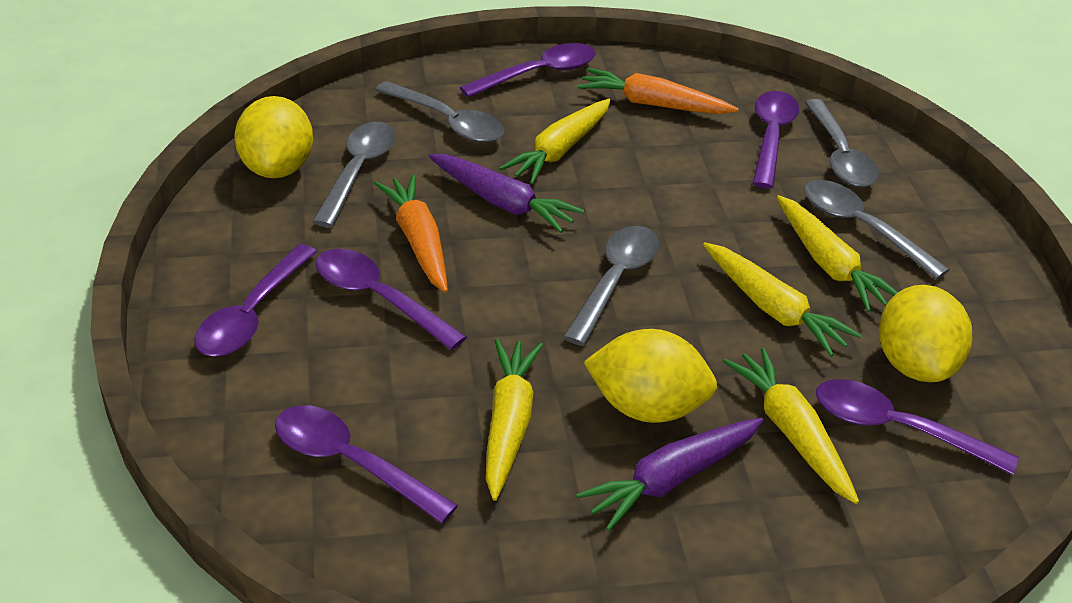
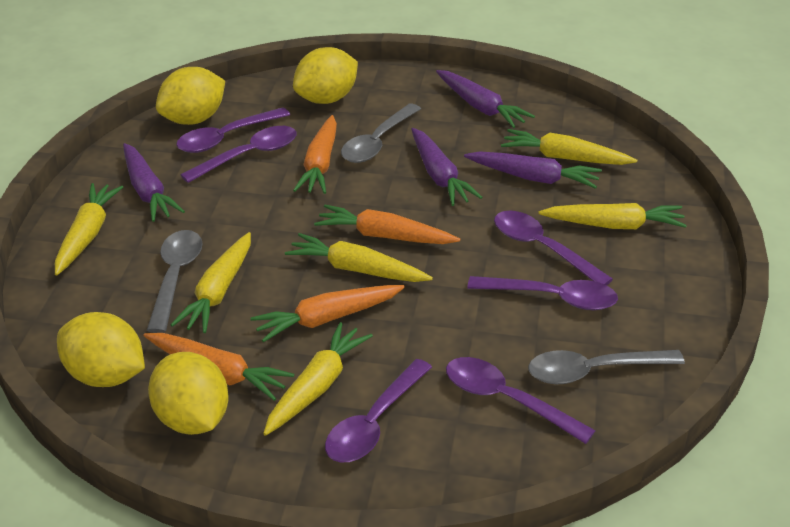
grey spoon: [312,122,396,227] [375,81,505,143] [563,226,659,346] [804,99,879,188] [804,180,950,280] = 5 -> [147,230,202,333] [341,103,421,163] [528,350,685,384] = 3
orange carrot: [374,175,448,293] [578,68,739,114] = 2 -> [144,333,294,401] [250,285,405,342] [293,115,337,194] [314,205,460,244] = 4
purple carrot: [429,154,584,233] [576,418,764,531] = 2 -> [123,143,185,222] [411,128,482,206] [436,70,535,128] [464,151,602,189] = 4
yellow carrot: [486,339,543,501] [499,99,611,184] [703,242,862,357] [723,348,859,504] [777,195,898,312] = 5 -> [55,183,123,276] [171,232,251,333] [263,322,373,436] [285,233,433,282] [501,129,637,165] [538,203,687,229] = 6
yellow lemon: [234,96,313,178] [584,329,717,423] [879,285,973,382] = 3 -> [57,312,145,387] [148,352,229,435] [156,67,225,125] [293,47,358,104] = 4

